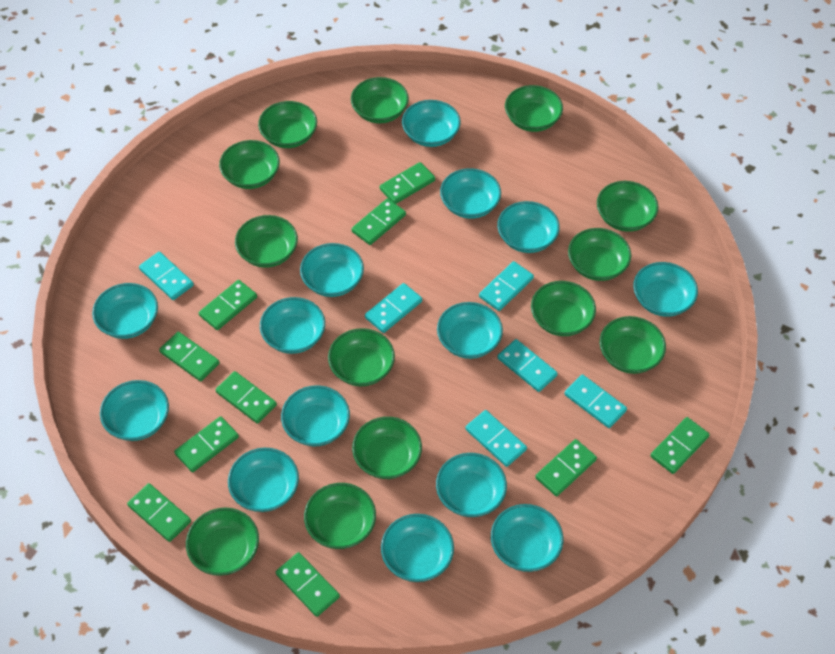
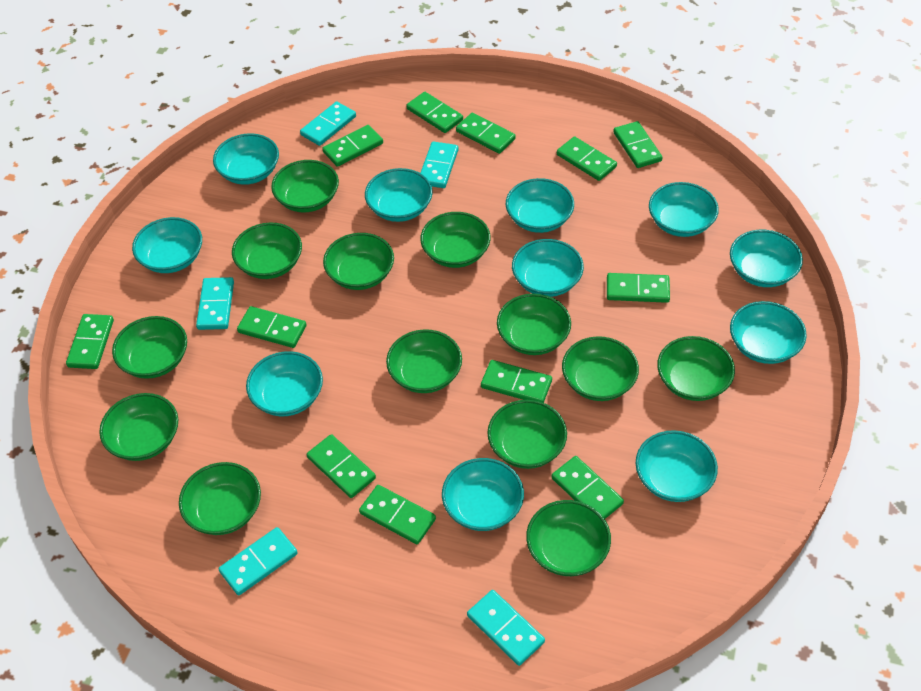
green domino: [127,483,191,542] [159,332,220,382] [174,416,239,472] [199,280,257,330] [216,371,277,424] [276,552,340,617] [352,198,406,245] [380,162,435,204] [535,439,597,496] [650,417,710,474] = 10 -> [66,314,114,369] [237,306,307,348] [307,434,376,498] [322,125,383,167] [359,485,436,544] [407,92,463,133] [456,113,516,154] [481,360,552,403] [552,456,624,519] [557,136,617,181] [607,273,670,303] [613,121,663,168] = 12
turquoise bowl: [92,283,158,339] [100,380,169,441] [228,448,299,512] [260,297,325,354] [281,385,350,446] [300,243,364,297] [381,514,454,582] [402,100,461,147] [436,453,507,517] [437,302,503,359] [440,168,501,219] [491,504,563,572] [497,201,560,253] [633,262,698,317] = 14 -> [132,217,202,273] [213,133,279,185] [246,351,323,416] [365,168,433,222] [442,458,524,531] [506,178,574,233] [512,239,584,297] [636,430,718,502] [649,182,719,237] [730,230,803,287] [730,301,807,364] = 11
turquoise domino: [139,252,194,300] [365,283,422,333] [465,410,527,467] [479,261,534,311] [497,339,558,392] [564,374,627,428] = 6 -> [196,277,234,330] [219,527,298,595] [300,101,356,146] [420,141,459,188] [467,590,545,666] = 5

